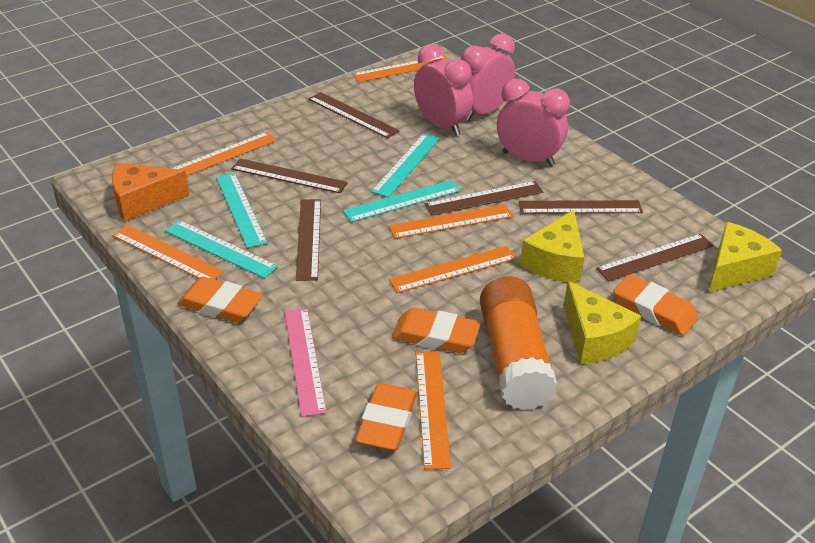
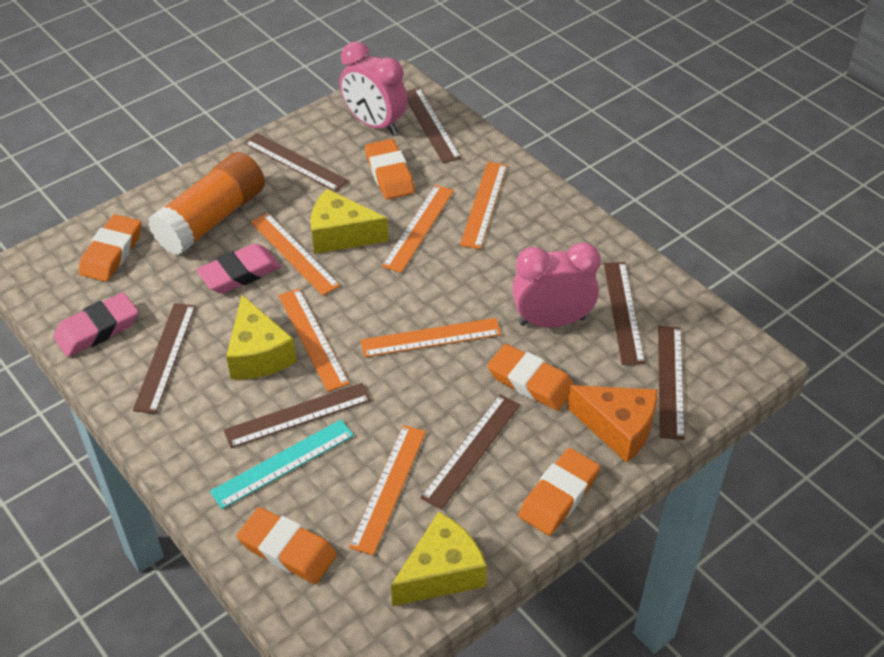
brown ruler: [231,158,348,193] [296,199,321,281] [308,92,400,139] [425,181,543,216] [519,200,643,214] [596,234,714,281] = 6 -> [133,303,196,414] [224,383,371,448] [244,133,349,192] [406,88,461,163] [420,395,520,510] [604,262,645,365] [658,326,685,440] = 7
orange eraser: [177,277,263,323] [356,383,417,450] [392,308,481,353] [614,274,698,336] = 4 -> [79,214,141,282] [237,507,337,584] [365,139,415,199] [487,344,574,411] [518,448,600,536] = 5
pink clock: [414,44,473,136] [461,34,515,121] [497,79,570,167] = 3 -> [340,42,407,135] [512,242,601,327] = 2
pink eraser: none = 0 -> [53,292,138,357] [196,243,281,294] = 2
pink ruler: [285,308,327,417] = 1 -> none = 0
turquoise ruler: [165,220,278,278] [216,173,268,248] [343,180,461,222] [371,133,440,198] = 4 -> [210,419,354,509] = 1

